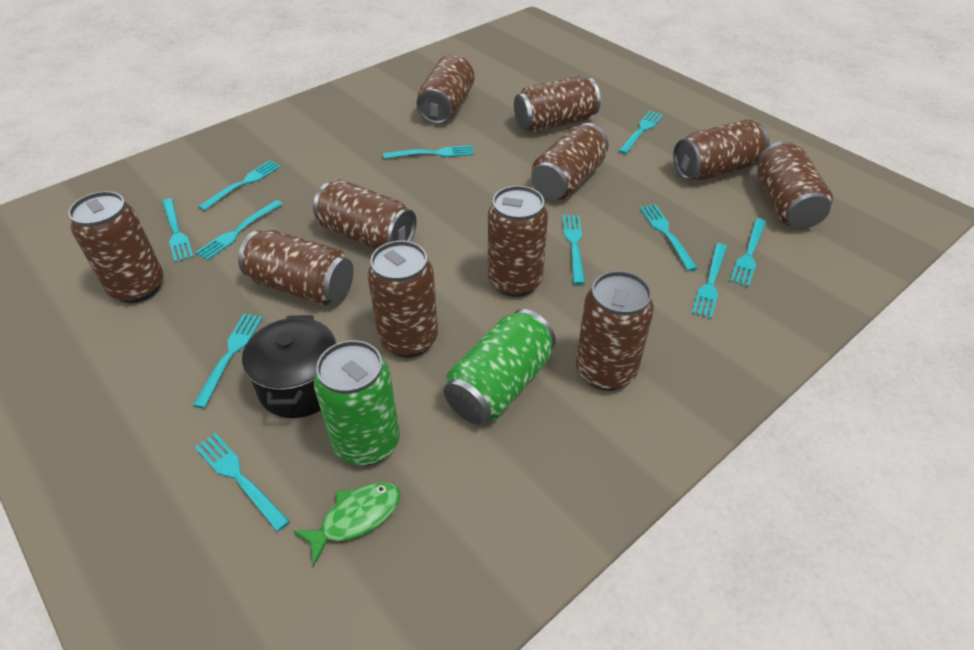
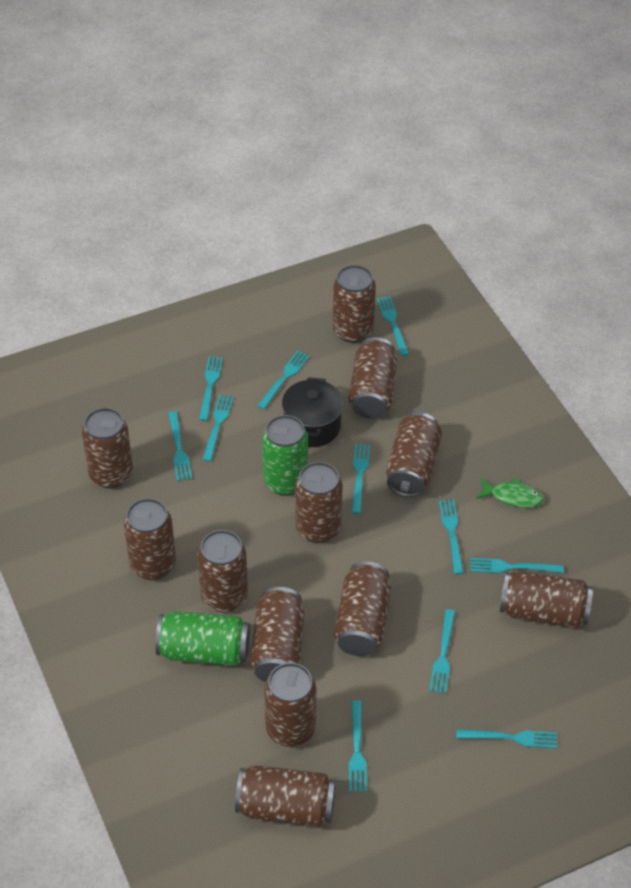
brown can: [68,191,164,303] [238,230,354,305] [313,179,417,249] [367,241,438,358] [417,54,475,124] [488,186,548,297] [514,76,601,133] [531,123,609,200] [576,271,654,391] [673,119,770,181] [757,141,833,229] = 11 -> [82,408,133,489] [124,498,176,580] [197,530,248,612] [235,765,336,827] [250,587,305,682] [264,663,316,747] [295,462,343,543] [333,265,376,343] [334,561,391,656] [349,337,397,419] [386,412,442,497] [500,570,593,628] = 12

